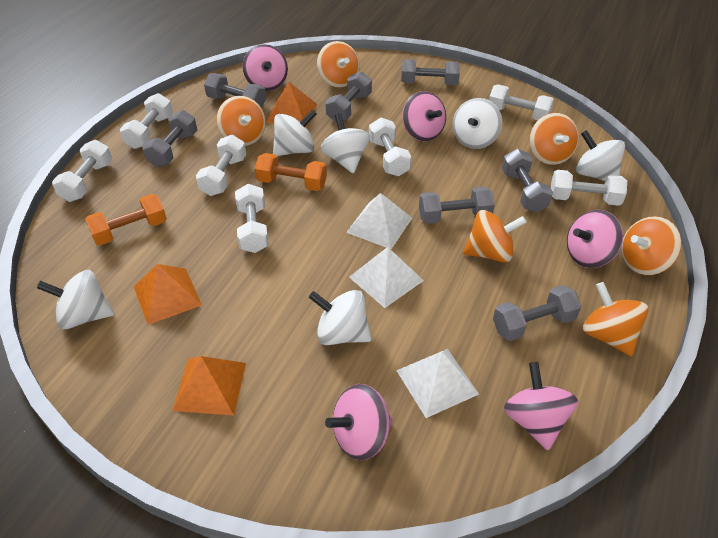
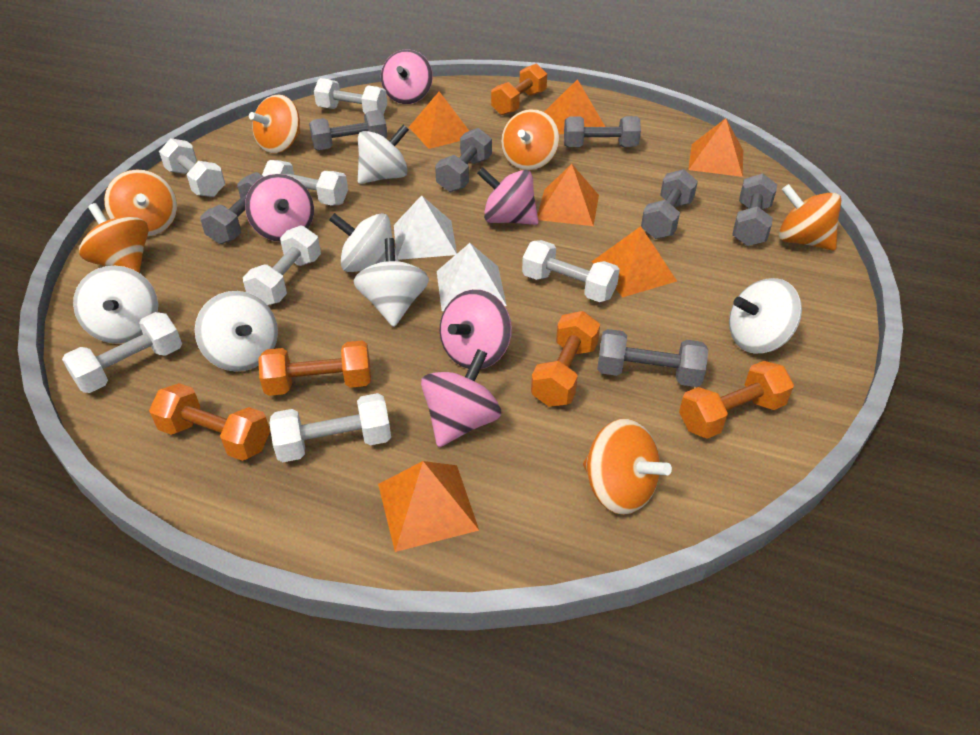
orange dumbbell: [85,194,167,246] [255,153,327,191] = 2 -> [149,383,270,461] [258,341,371,396] [491,63,547,115] [531,311,600,407] [679,361,794,439] = 5
orange pyramid: [134,264,202,325] [172,356,246,415] [266,82,317,128] = 3 -> [378,461,479,552] [409,91,469,149] [537,164,599,226] [544,79,605,135] [591,226,677,297] [688,118,743,177] = 6
white pyramid: [346,193,412,249] [349,247,424,308] [396,349,479,418] = 3 -> [394,195,457,260] [437,243,507,311] = 2

